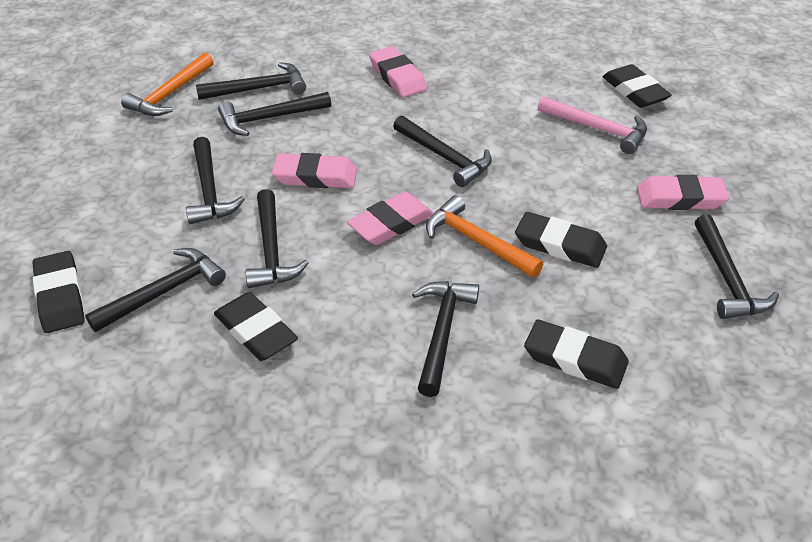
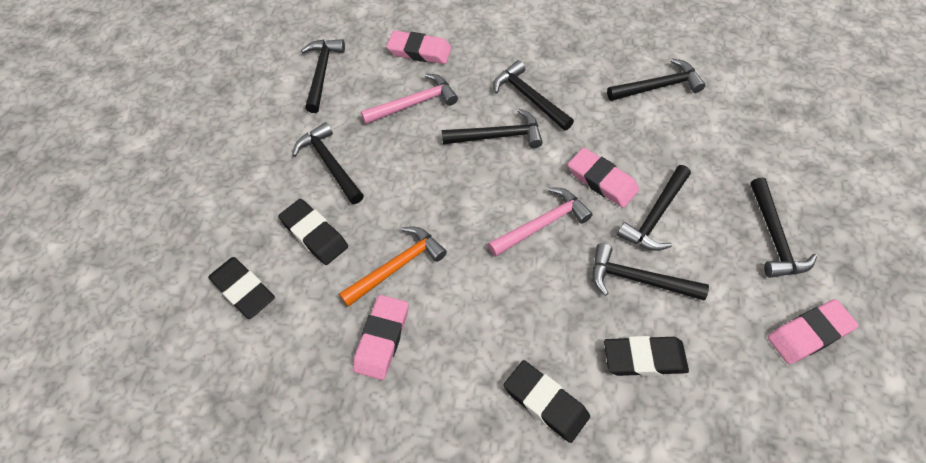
black eraser: [33,251,85,333] [214,292,298,361] [515,212,607,268] [524,319,629,389] [603,64,672,108] = 5 -> [208,257,275,319] [278,199,348,265] [504,360,590,443] [604,336,689,376] = 4
orange hammer: [121,53,214,116] [426,195,543,278] = 2 -> [339,226,447,307] = 1
pink hammer: [538,96,647,154] = 1 -> [361,74,458,124] [488,187,593,257] = 2

